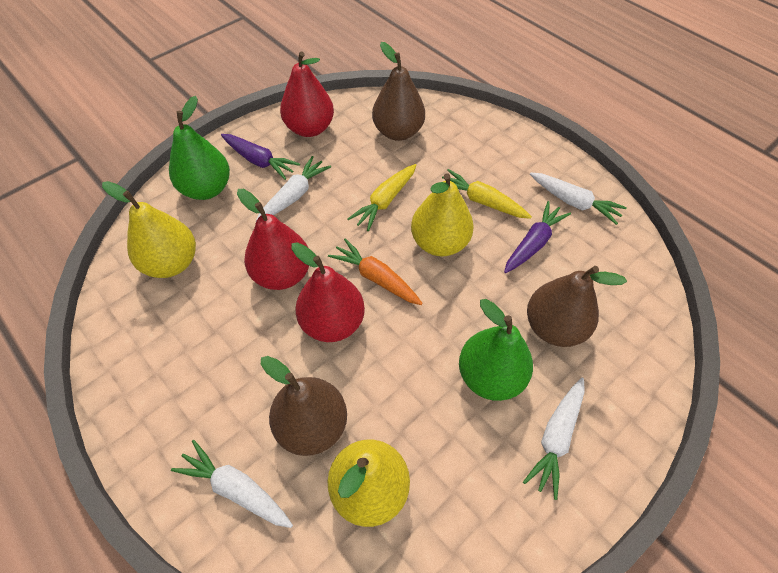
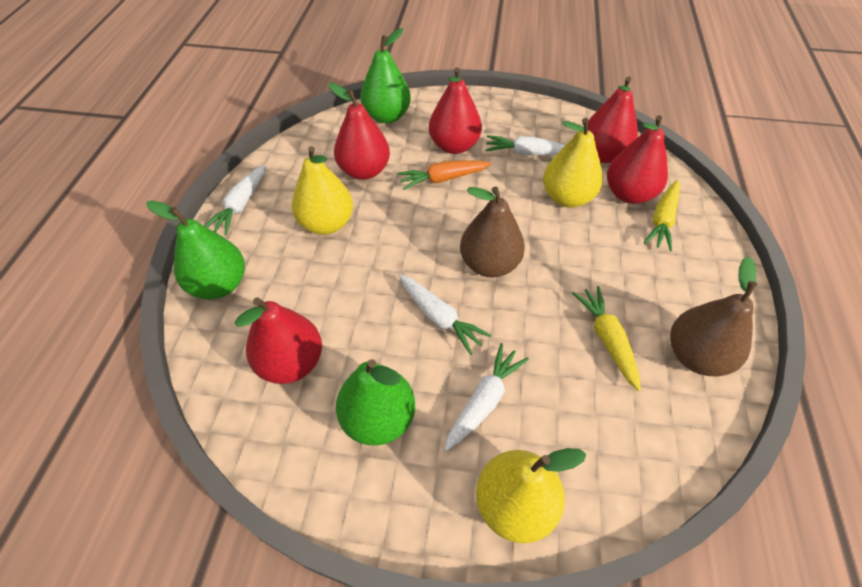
brown pear: [261,356,347,456] [372,42,425,141] [527,266,627,347] = 3 -> [460,186,525,278] [670,256,757,377] = 2
green pear: [169,96,230,200] [459,299,533,401] = 2 -> [146,200,245,300] [336,359,415,446] [360,28,411,123] = 3
purple carrot: [221,134,300,180] [504,201,571,273] = 2 -> none = 0
red pear: [237,189,309,290] [280,52,334,137] [291,242,365,342] = 3 -> [235,298,322,384] [328,83,390,180] [429,67,482,154] [588,76,638,163] [607,115,668,204] = 5

